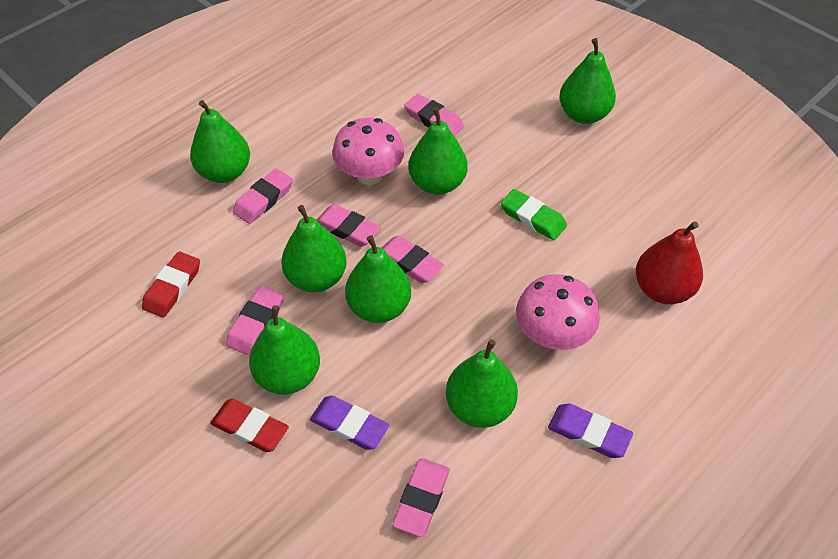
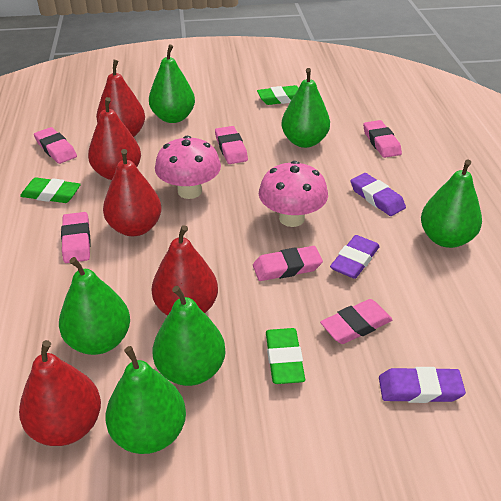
green eraser: [501,189,567,240] = 1 -> [20,178,81,203] [257,85,299,105] [266,328,305,384] = 3
green pear: [190,100,250,183] [249,305,320,395] [281,205,347,292] [345,235,411,323] [408,107,468,195] [446,339,518,428] [559,38,616,124] = 7 -> [59,257,130,355] [105,346,186,454] [149,44,195,123] [153,286,226,386] [281,68,330,148] [421,160,482,248] = 6
purple eraser: [310,395,389,450] [548,403,633,458] = 2 -> [330,235,380,279] [350,173,406,216] [379,367,466,403] = 3
red eraser: [142,251,200,318] [210,399,289,452] = 2 -> none = 0
red pear: [636,221,703,304] = 1 -> [19,340,101,446] [88,97,141,180] [96,60,145,137] [103,149,162,236] [152,225,218,316] = 5

